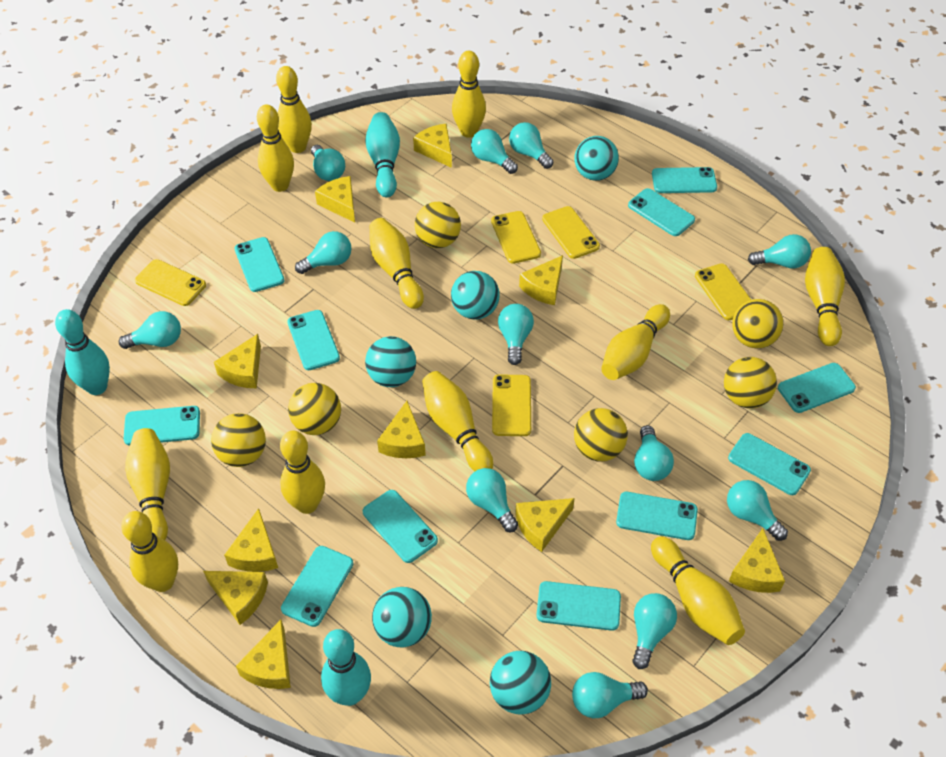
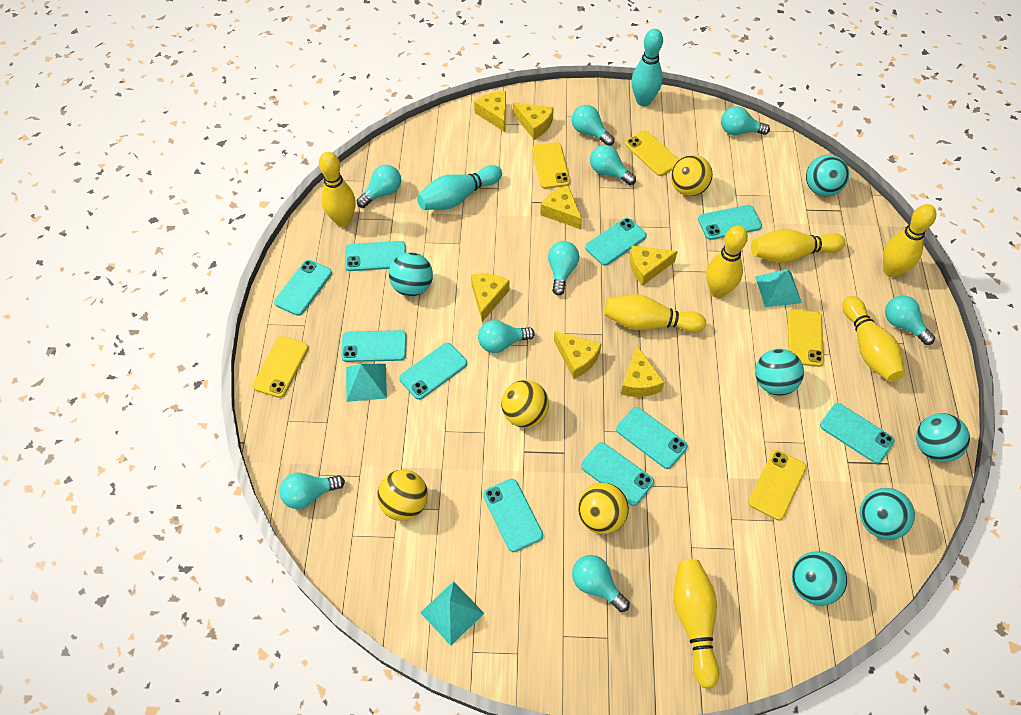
turquoise ball: [365,336,416,387] [372,587,432,648] [451,271,500,319] [490,651,551,715] [574,136,619,181] = 5 -> [389,252,433,296] [755,349,804,396] [792,551,847,606] [806,155,849,196] [860,488,915,540] [916,413,970,462] = 6
turquoise bowling pin: [55,309,110,395] [321,629,371,706] [365,112,400,197] = 3 -> [417,165,502,210] [631,29,663,106] = 2
turquoise light bulb: [119,311,181,349] [295,231,351,274] [311,145,345,181] [466,468,518,532] [471,129,518,174] [498,304,534,365] [509,122,554,169] [572,672,648,718] [632,593,677,669] [634,425,674,481] [727,480,788,541] [748,234,811,269] = 12 -> [279,473,345,509] [357,165,401,208] [478,320,535,353] [548,241,579,295] [572,105,614,146] [572,555,630,612] [590,145,636,185] [721,106,770,135] [885,295,935,345] = 9
turquoise phone: [123,406,200,445] [234,237,284,292] [281,546,353,627] [287,310,340,370] [363,490,438,563] [537,581,621,631] [616,492,698,540] [628,188,695,236] [652,167,717,193] [728,433,811,495] [778,363,856,413] = 11 -> [274,260,332,316] [341,330,407,362] [345,241,406,271] [399,343,467,400] [483,479,543,552] [581,442,654,506] [585,218,647,266] [616,407,688,469] [698,205,762,240] [820,403,895,464] = 10
turquoise pyramid: none = 0 -> [346,364,387,402] [420,581,485,646] [755,269,802,307] = 3
yellow ball: [211,413,266,467] [288,383,341,435] [415,202,461,248] [574,408,628,462] [724,357,777,409] [732,299,783,349] = 6 -> [377,470,428,521] [501,380,549,428] [578,483,629,534] [671,154,713,196] = 4
yellow bowling pin: [121,511,178,592] [125,428,170,540] [257,104,294,192] [276,66,312,153] [280,431,325,514] [370,218,424,309] [422,371,493,471] [452,51,486,138] [601,304,670,380] [651,536,745,645] [805,247,845,346] = 11 -> [319,152,356,227] [604,294,706,333] [673,560,719,689] [706,225,748,298] [751,229,846,263] [842,296,905,382] [883,204,937,278] = 7
yellow cheese: [203,571,268,625] [214,334,261,388] [224,508,278,572] [236,620,291,689] [315,176,355,223] [377,401,426,458] [413,124,452,168] [515,498,575,552] [519,255,563,305] [729,528,785,593] = 10 -> [471,273,510,322] [474,91,506,132] [513,102,554,140] [540,186,582,229] [554,331,601,379] [621,346,665,397] [630,245,678,286] = 7

